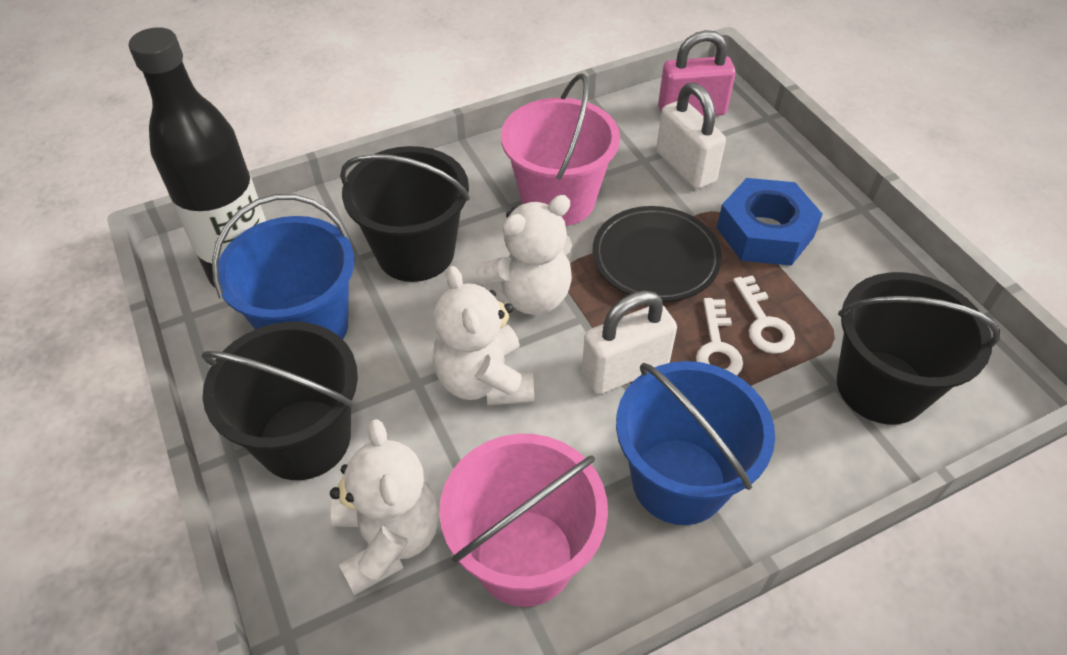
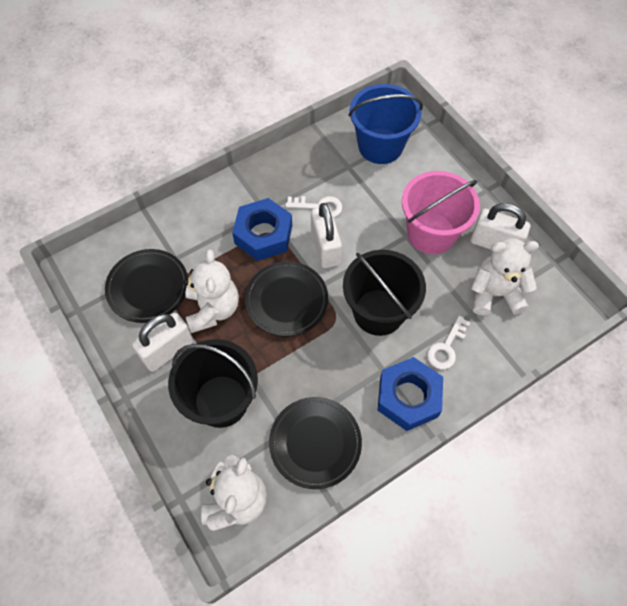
black bottle: [129,27,266,287] = 1 -> none = 0
black bucket: [201,322,358,480] [340,146,470,282] [837,272,1000,425] = 3 -> [168,339,258,428] [343,250,426,336] = 2
black plate: [592,206,722,302] = 1 -> [105,249,188,323] [245,261,328,337] [269,397,362,489] = 3
blue bucket: [212,194,354,339] [616,361,775,525] = 2 -> [348,84,423,164] = 1
blue nut: [717,178,823,266] = 1 -> [232,198,292,261] [378,357,443,431] = 2
pink bucket: [439,434,608,607] [501,74,620,226] = 2 -> [402,171,480,254] = 1
pink padlock: [658,30,736,116] = 1 -> none = 0
white padlock: [582,290,677,394] [656,83,726,189] = 2 -> [132,313,193,372] [311,203,342,268] [470,203,530,250] = 3

